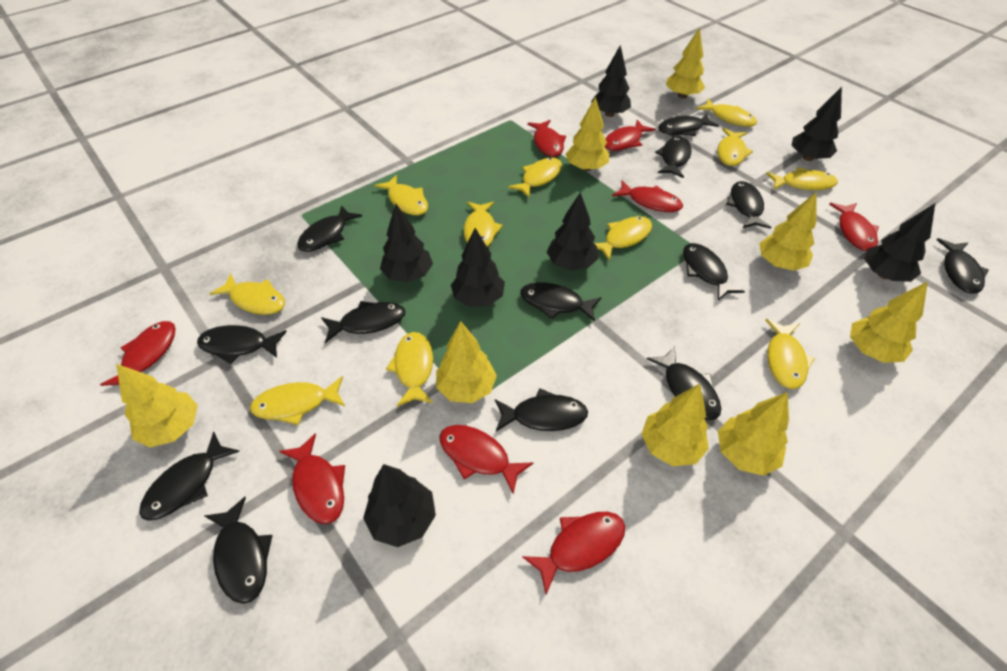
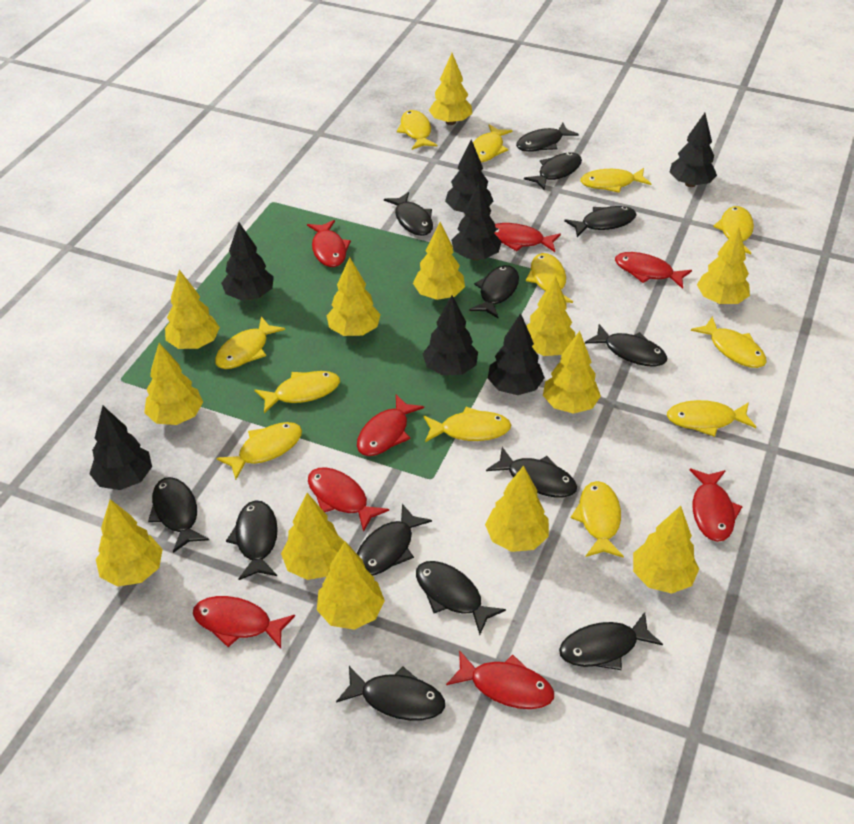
yellow fish: [209,273,285,315] [250,376,345,425] [374,175,428,215] [386,332,433,406] [464,202,503,247] [508,158,562,198] [594,216,652,260] [696,99,757,127] [717,128,753,166] [765,319,815,389] [766,167,838,190] = 11 -> [215,316,285,369] [217,422,302,480] [255,371,340,413] [397,110,437,150] [424,407,511,442] [473,124,513,162] [526,253,573,303] [571,481,624,558] [580,168,651,193] [667,400,756,437] [691,316,767,368] [713,206,754,254] = 12
yellow tree: [116,364,198,447] [436,321,497,403] [566,97,609,171] [642,384,709,466] [666,27,705,99] [718,392,789,476] [759,192,816,271] [850,281,928,363] = 8 -> [96,499,163,586] [144,343,203,425] [165,270,220,349] [281,493,345,580] [317,542,385,630] [326,257,381,336] [413,222,465,300] [429,53,472,125] [485,465,549,552] [527,276,575,356] [543,331,601,414] [633,506,699,594] [697,227,750,304] = 13

